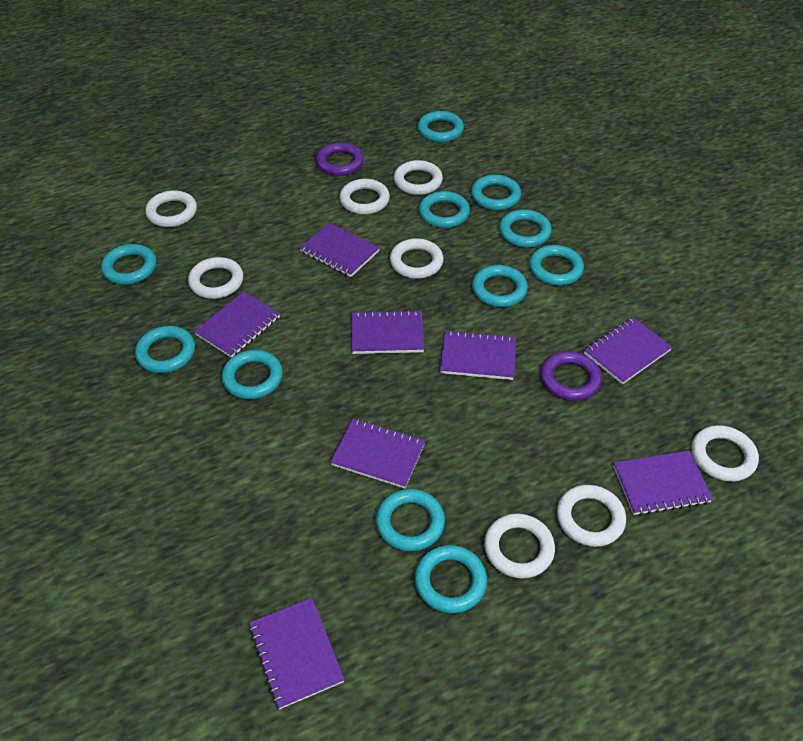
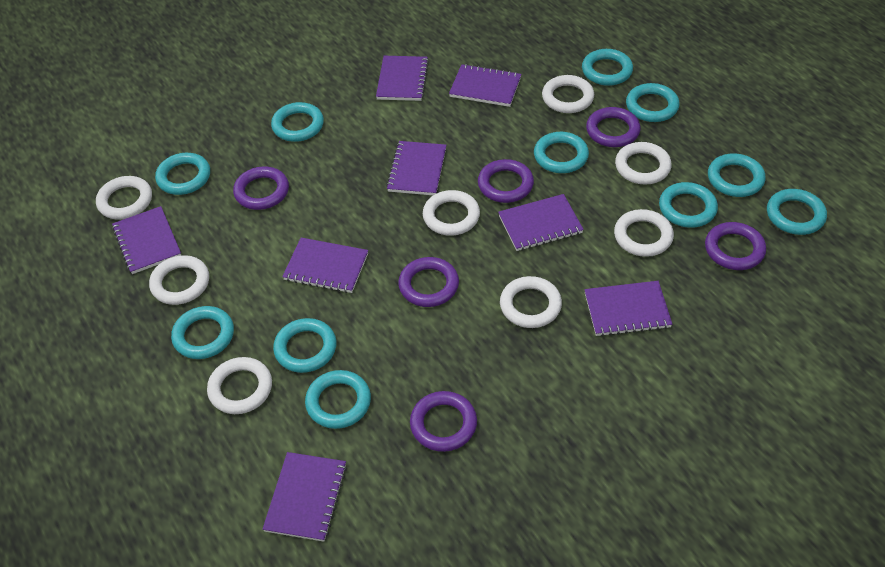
purple ring: [316,142,364,176] [541,351,602,401] = 2 -> [233,166,289,210] [398,257,459,307] [410,391,477,452] [478,159,534,203] [586,107,640,147] [705,222,766,270] = 6

